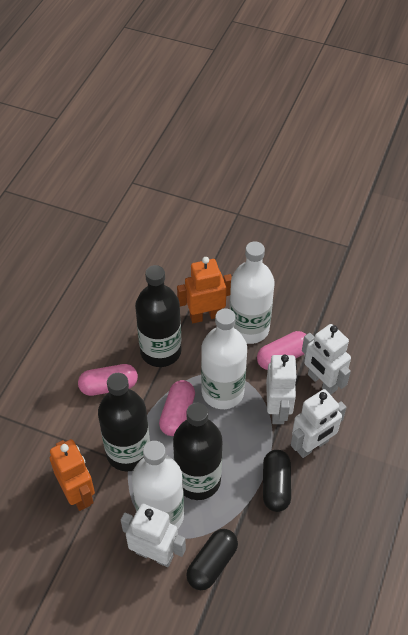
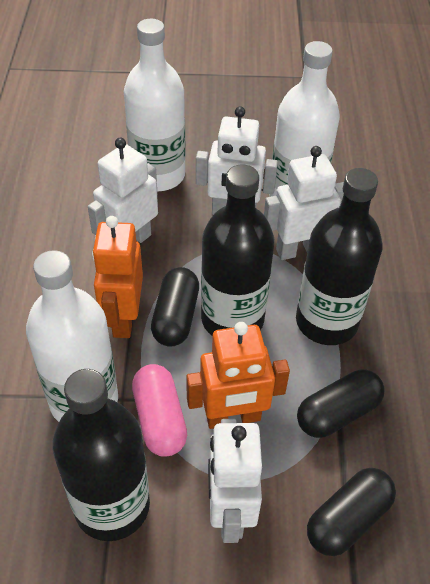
black capsule: [186,529,238,590] [263,450,291,512] = 2 -> [151,267,199,347] [297,369,385,438] [307,468,396,556] = 3
pink capsule: [78,364,138,396] [159,380,195,436] [257,331,306,370] = 3 -> [132,364,187,457] = 1

